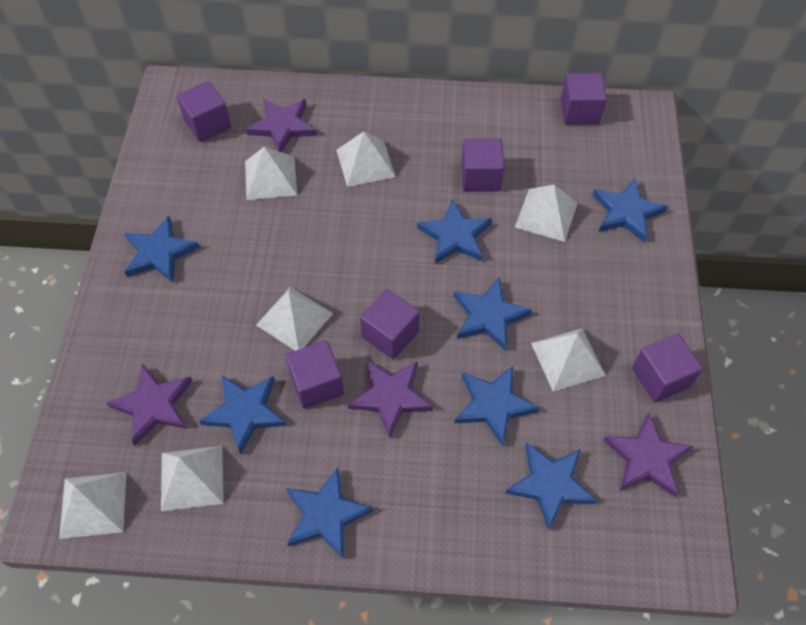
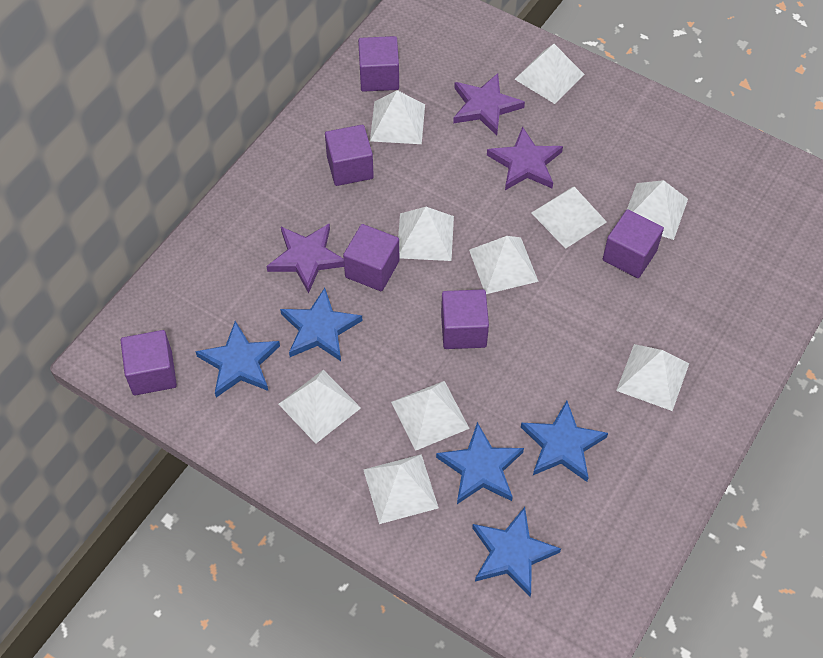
blue star: [124,216,200,283] [199,376,286,455] [286,468,374,559] [417,199,492,264] [454,278,532,351] [455,366,540,447] [506,443,597,531] [593,178,668,243] = 8 -> [195,321,280,397] [280,288,362,361] [436,422,524,504] [472,507,561,597] [521,401,608,482] = 5
purple star: [107,364,192,446] [246,99,317,152] [348,361,433,438] [603,413,694,498] = 4 -> [266,223,344,293] [453,73,525,136] [487,126,563,190] = 3
white pyramid: [59,472,127,539] [161,446,224,511] [245,147,297,200] [256,287,333,351] [336,132,396,187] [515,185,578,242] [531,328,606,392] = 7 -> [279,370,361,444] [363,454,439,524] [370,90,425,144] [391,381,470,451] [398,207,454,261] [469,236,539,294] [514,44,584,104] [531,187,607,249] [616,344,689,411] [627,180,688,240] = 10

